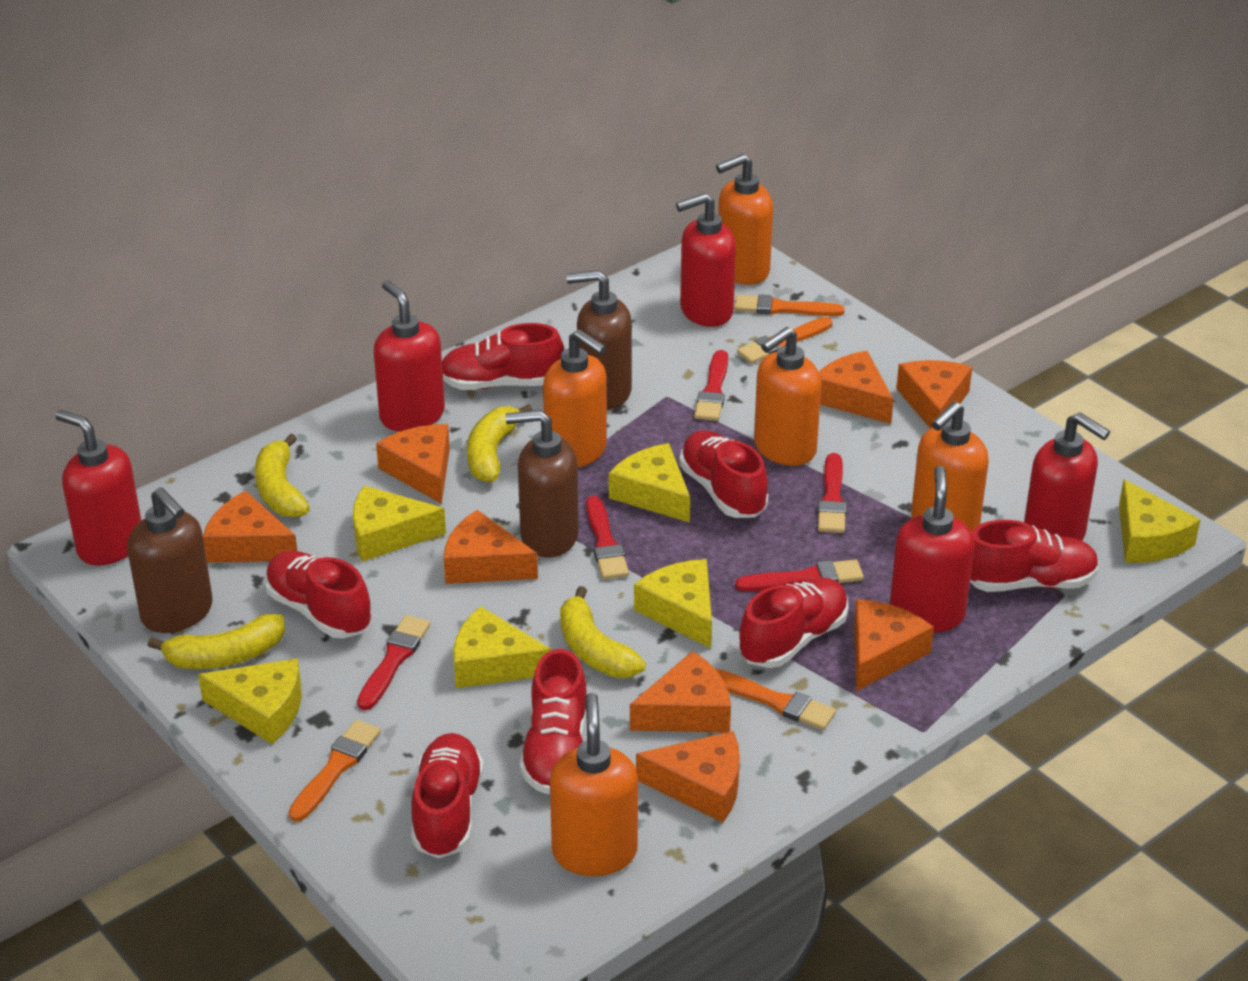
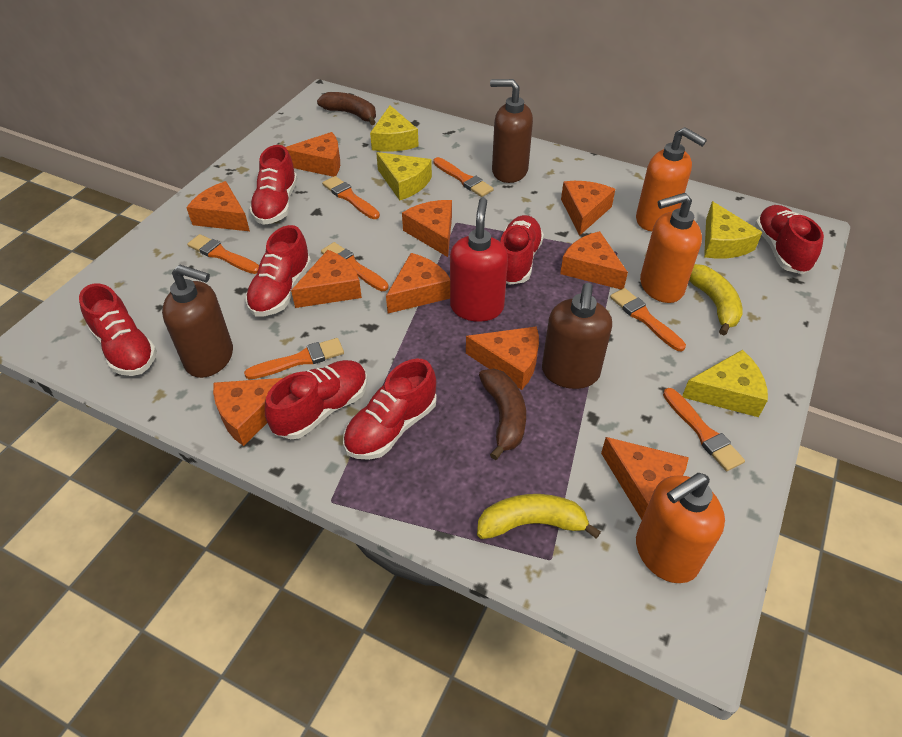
brown banana: none = 0 -> [317,92,376,125] [479,369,526,460] = 2
orange brush: [288,720,381,822] [716,669,836,730] [734,294,844,316] [737,317,832,364] = 4 -> [187,234,259,274] [244,338,344,379] [321,242,389,291] [322,176,380,219] [433,157,493,197] [610,288,686,351] [663,388,745,471] = 7
orange cheese: [203,491,297,563] [376,424,450,504] [444,510,538,584] [630,651,731,732] [636,731,740,823] [819,351,894,424] [854,599,934,691] [896,360,972,429] = 8 -> [186,181,250,231] [213,378,283,446] [285,132,340,177] [291,250,362,308] [386,253,450,313] [402,200,452,257] [466,326,539,390] [560,231,628,289] [561,181,615,236] [601,437,689,520] = 10
orange soap dispenser: [543,329,607,468] [550,693,638,876] [716,154,773,285] [754,327,822,466] [911,401,989,532] = 5 -> [636,127,707,231] [636,473,725,583] [640,193,702,303] = 3
red brush: [357,615,430,710] [586,496,629,579] [694,350,728,421] [735,559,864,592] [818,453,847,533] = 5 -> none = 0
red soap dispenser: [55,410,141,566] [374,280,445,431] [676,193,736,327] [890,466,975,633] [1024,412,1110,541] = 5 -> [450,198,508,322] = 1
yellow banana: [148,614,285,669] [255,434,310,517] [467,404,533,482] [560,586,646,678] = 4 -> [477,494,601,539] [689,264,743,335] = 2
yellow cheese: [198,658,302,744] [353,486,446,562] [453,606,552,688] [609,443,690,523] [634,559,712,648] [1119,480,1201,563] = 6 -> [370,105,419,152] [376,152,432,200] [682,350,768,417] [704,201,762,259] = 4

